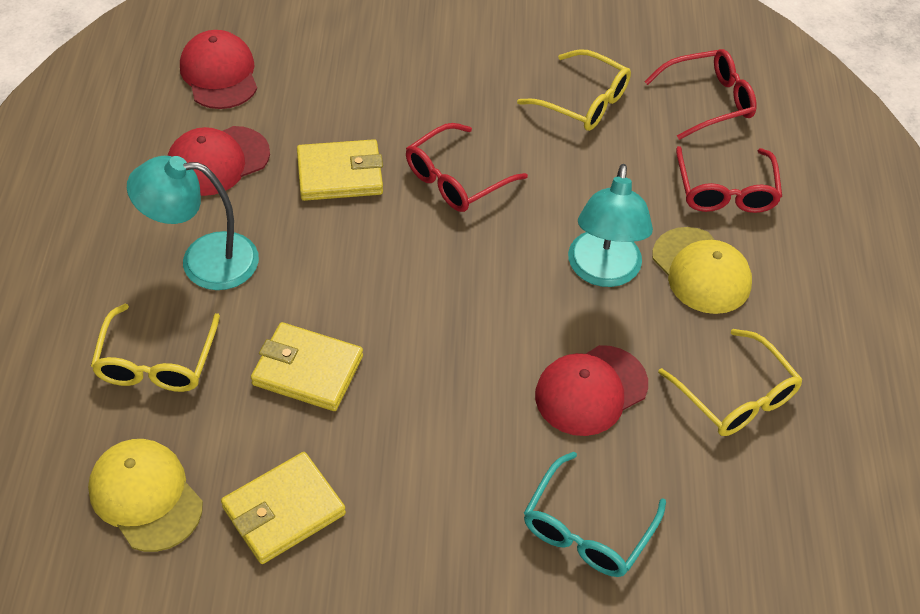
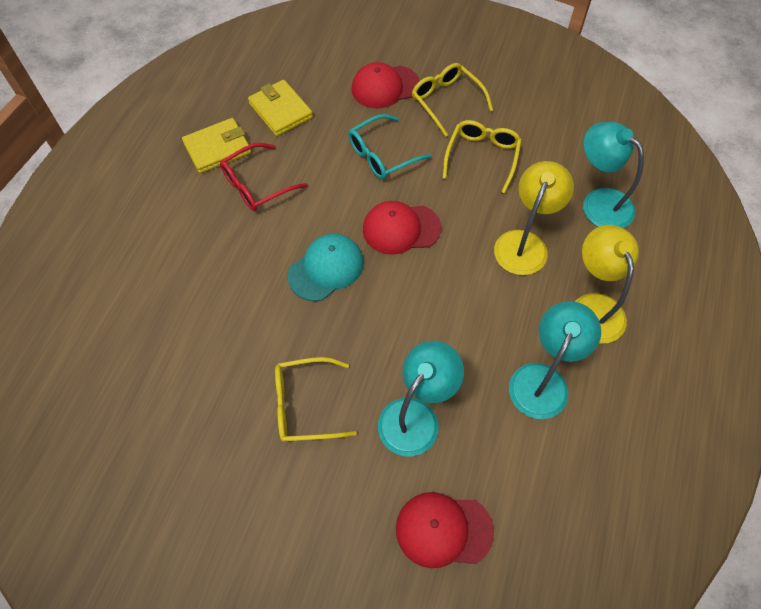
red glasses: [406,123,528,212] [644,49,757,140] [676,146,782,213] = 3 -> [220,143,307,211] = 1
turquoise cap: none = 0 -> [288,234,364,301] = 1
turquoise lamp: [127,156,259,290] [568,164,653,287] = 2 -> [378,341,464,456] [509,301,601,419] [583,122,644,228] = 3
yellow cap: [88,439,203,552] [652,227,752,314] = 2 -> none = 0
yellow lamp: none = 0 -> [494,161,574,275] [575,225,639,344] = 2
yellow wallet: [221,452,346,564] [251,322,363,411] [297,139,383,201] = 3 -> [182,118,251,173] [248,80,313,136] = 2

